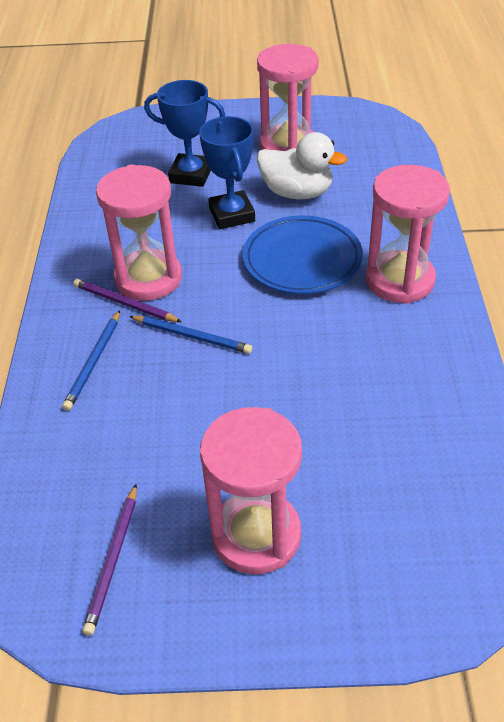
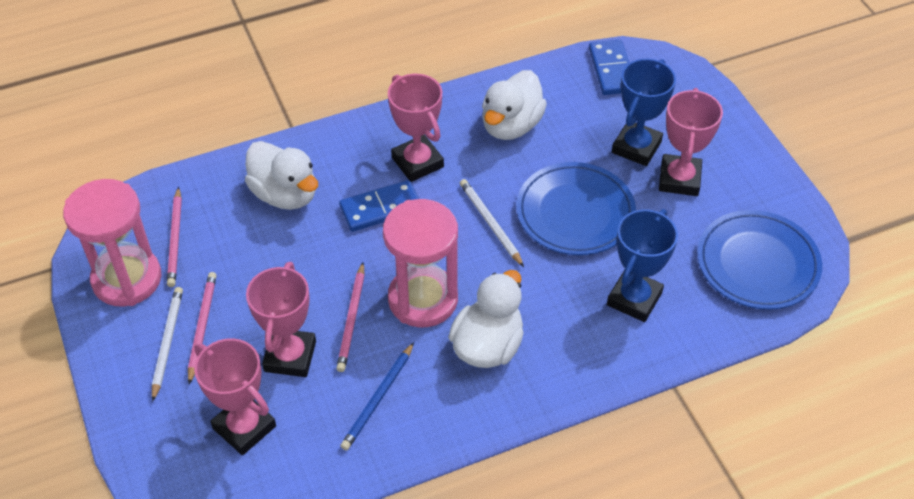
blue domino: none = 0 -> [339,180,419,232] [589,40,629,95] = 2
blue pencil: [62,310,120,411] [129,316,252,354] = 2 -> [340,342,414,450] = 1
blue plate: [243,215,363,294] = 1 -> [516,162,636,255] [697,210,822,309] = 2
pink hourglass: [96,164,182,301] [200,407,302,574] [257,44,319,151] [366,165,450,304] = 4 -> [63,179,162,307] [383,199,458,327] = 2
pink pencil: none = 0 -> [167,187,182,287] [188,272,217,384] [336,263,365,372] = 3
pink trophy: none = 0 -> [194,338,276,455] [246,262,316,377] [388,74,444,182] [659,88,723,196] = 4
purple pencil: [74,279,182,322] [82,484,137,635] = 2 -> none = 0
white duck: [257,132,347,199] = 1 -> [245,141,318,210] [448,270,524,368] [482,70,547,140] = 3
white pencil: none = 0 -> [152,287,183,402] [460,179,524,267] = 2

